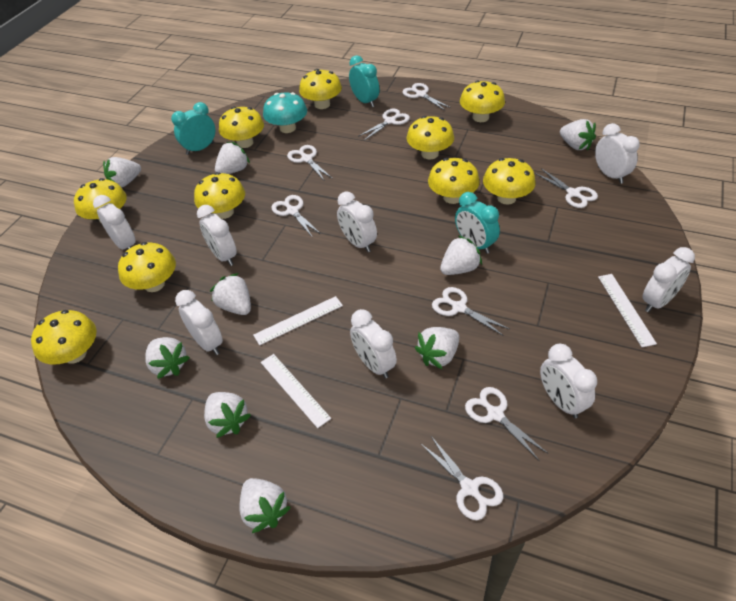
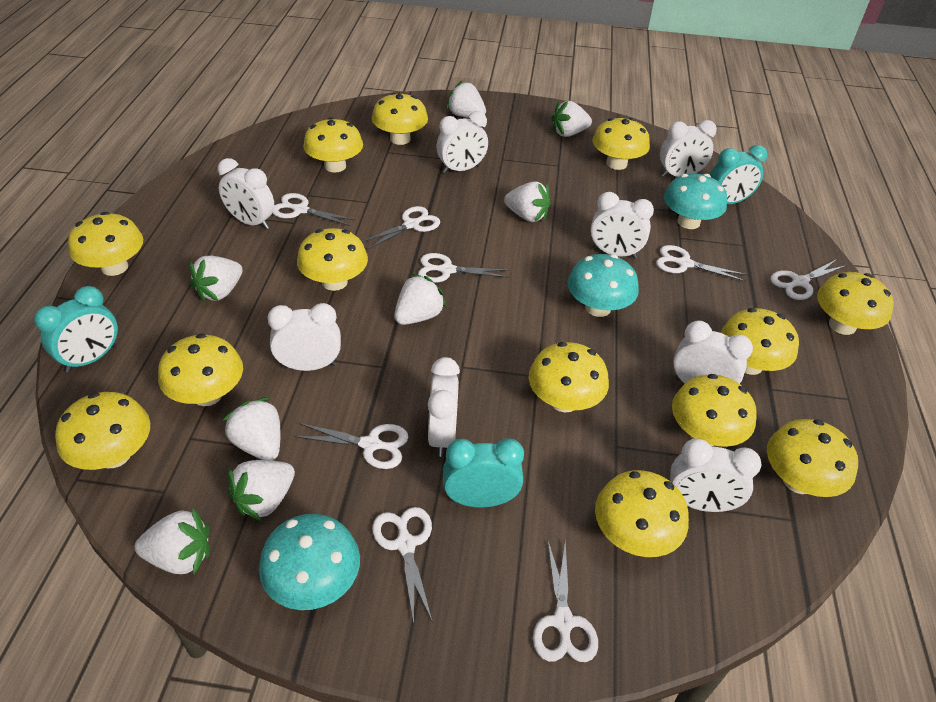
turquoise mushroom: [263,92,307,133] = 1 -> [259,514,360,610] [567,254,639,317] [664,173,727,229] = 3
white ruler: [253,296,343,345] [261,354,331,428] [598,274,657,347] = 3 -> none = 0
white strawberry: [103,157,141,188] [145,337,190,379] [204,392,251,438] [210,273,251,315] [215,142,250,174] [239,478,291,533] [415,327,459,369] [440,236,482,275] [560,119,596,151] = 9 -> [135,508,210,574] [190,256,243,302] [223,398,280,460] [227,460,295,521] [394,274,447,325] [447,81,486,117] [504,182,551,222] [551,101,592,137] = 8
yellow mushroom: [31,310,97,365] [74,178,127,224] [118,242,176,292] [194,172,245,219] [219,107,264,148] [299,69,342,109] [407,116,454,160] [428,158,480,204] [460,80,505,122] [483,158,536,205] = 10 -> [55,392,150,470] [68,212,143,276] [158,334,243,406] [297,228,368,291] [303,117,363,173] [372,92,428,145] [529,342,609,413] [593,118,650,170] [595,470,689,557] [672,374,757,447] [721,308,799,375] [767,419,858,497] [817,272,894,335] = 13

